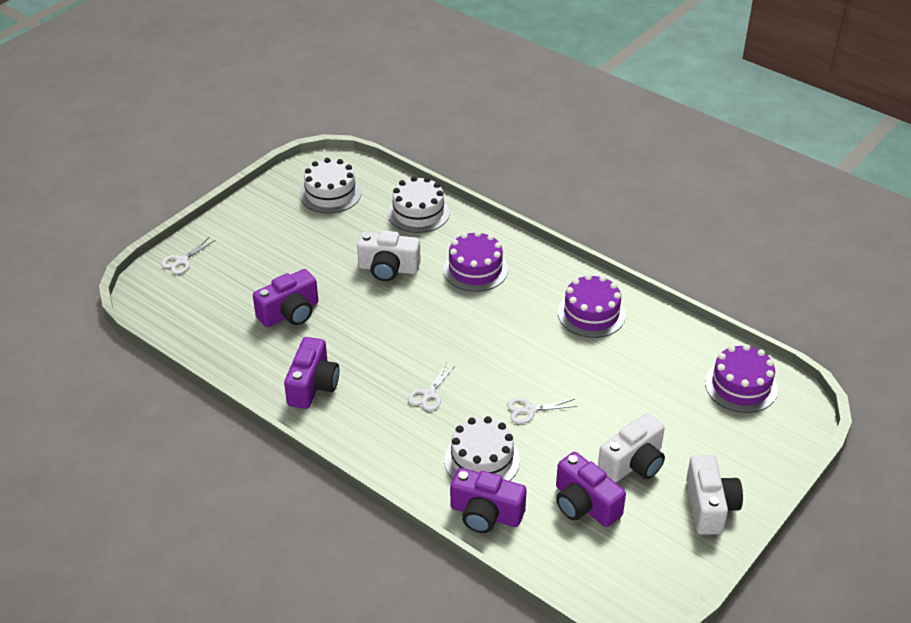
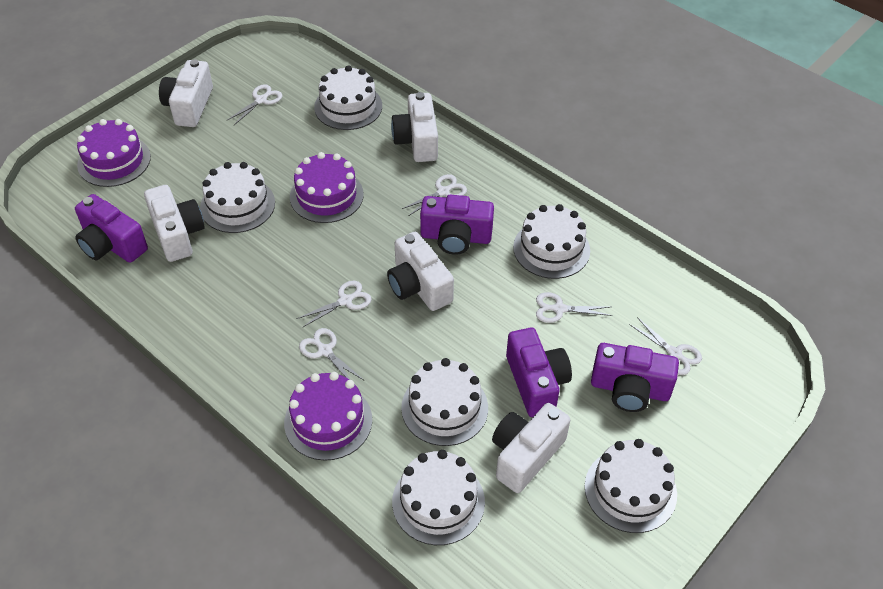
white cake: [300,158,361,213] [388,176,450,233] [444,416,520,481] = 3 -> [200,162,275,233] [314,65,382,130] [392,450,485,545] [401,358,488,446] [513,204,590,279] [585,439,677,533] = 6
white camera: [357,230,421,281] [598,413,665,483] [686,455,743,535] = 3 -> [144,185,205,262] [159,59,213,127] [387,232,454,311] [391,92,438,162] [492,403,570,493] = 5
white scissors: [161,237,216,274] [408,362,456,411] [507,398,577,424] = 3 -> [226,84,282,125] [297,281,372,328] [299,328,365,381] [402,174,467,216] [536,292,613,323] [629,317,702,375] = 6

